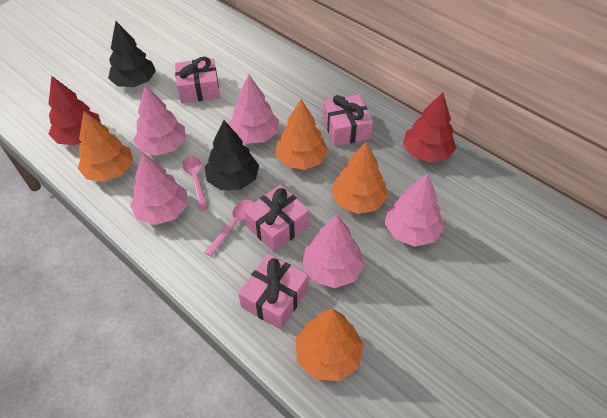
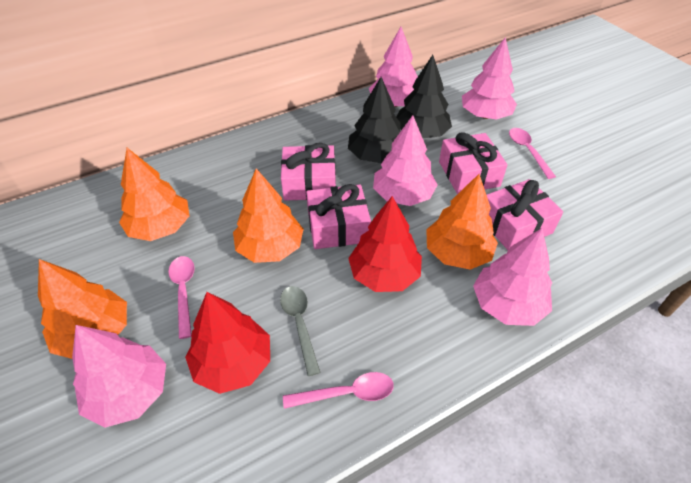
grey spoon: none = 0 -> [280,286,321,376] = 1
pink spoon: [182,156,208,211] [204,200,254,257] = 2 -> [168,256,195,339] [283,372,394,409] [509,128,556,179] = 3

